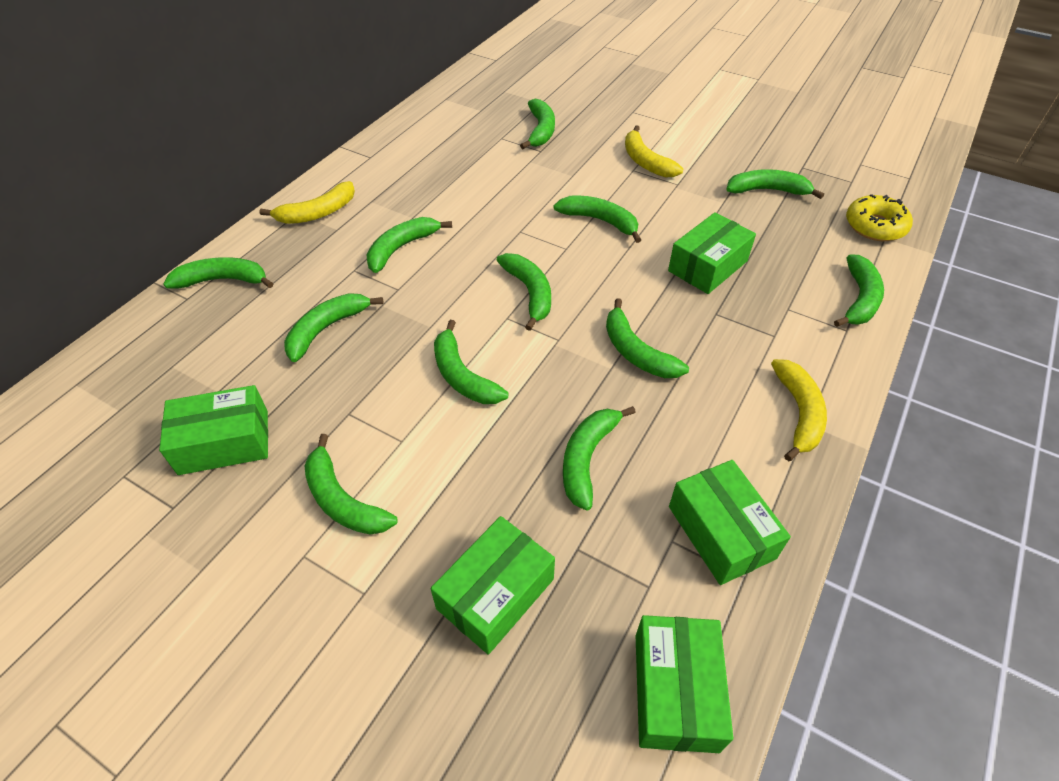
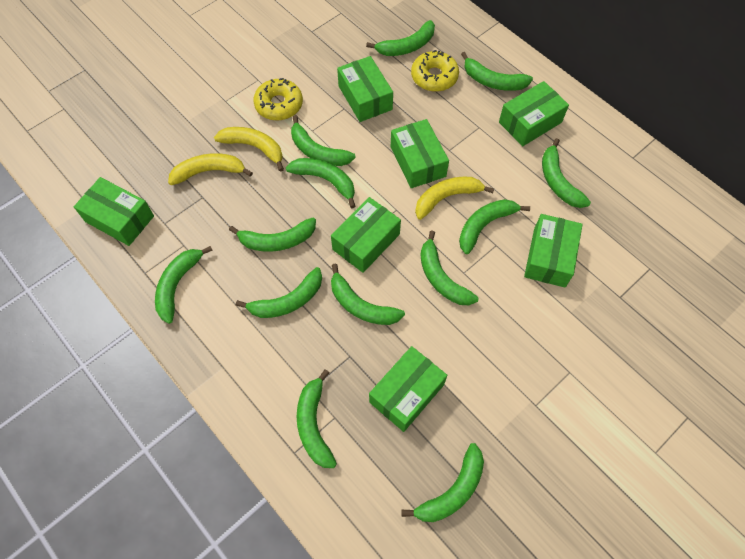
green banana: [163,257,274,288] [284,293,383,362] [304,434,397,535] [366,217,452,273] [434,320,509,404] [497,253,551,331] [520,99,555,149] [553,196,641,243] [563,406,636,510] [606,298,689,378] [726,169,824,199] [834,254,884,327] = 12 -> [155,246,213,324] [229,218,316,252] [236,267,322,318] [286,158,355,208] [291,115,356,166] [297,369,337,468] [331,264,405,325] [366,20,435,56] [401,443,484,522] [420,230,479,305] [459,199,530,254] [461,52,533,91] [542,138,591,208] = 13
green box: [159,385,268,475] [431,516,555,655] [636,615,733,753] [668,212,756,294] [669,460,791,585] = 5 -> [74,177,154,246] [331,197,401,273] [337,56,393,122] [369,346,447,432] [391,119,449,188] [499,81,569,146] [524,214,583,288] = 7
yellow donut: [846,194,913,241] = 1 -> [253,78,303,120] [411,50,459,92] = 2

